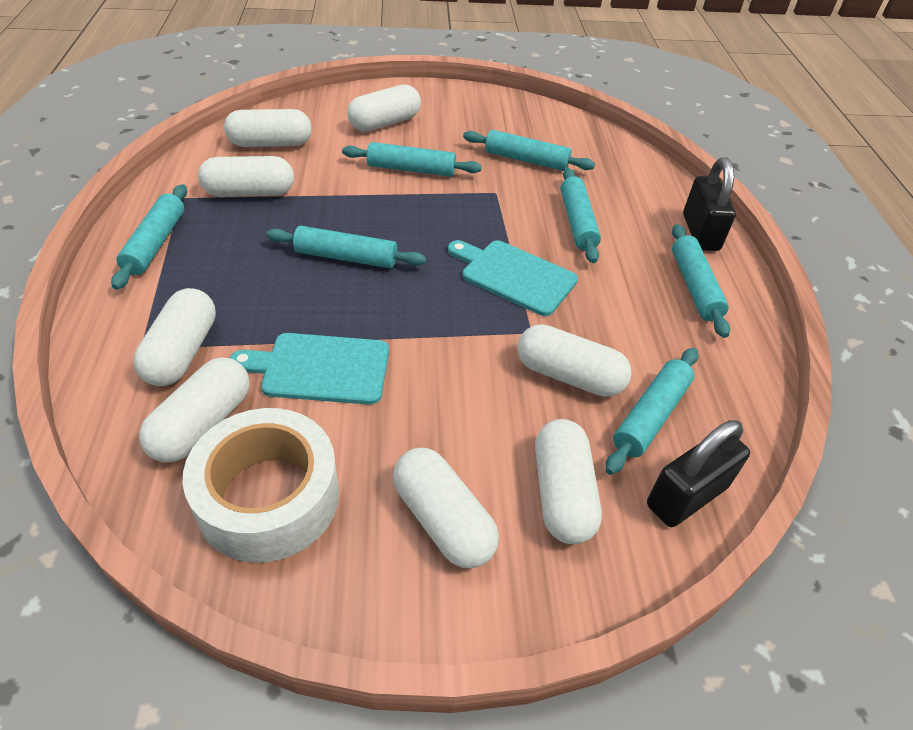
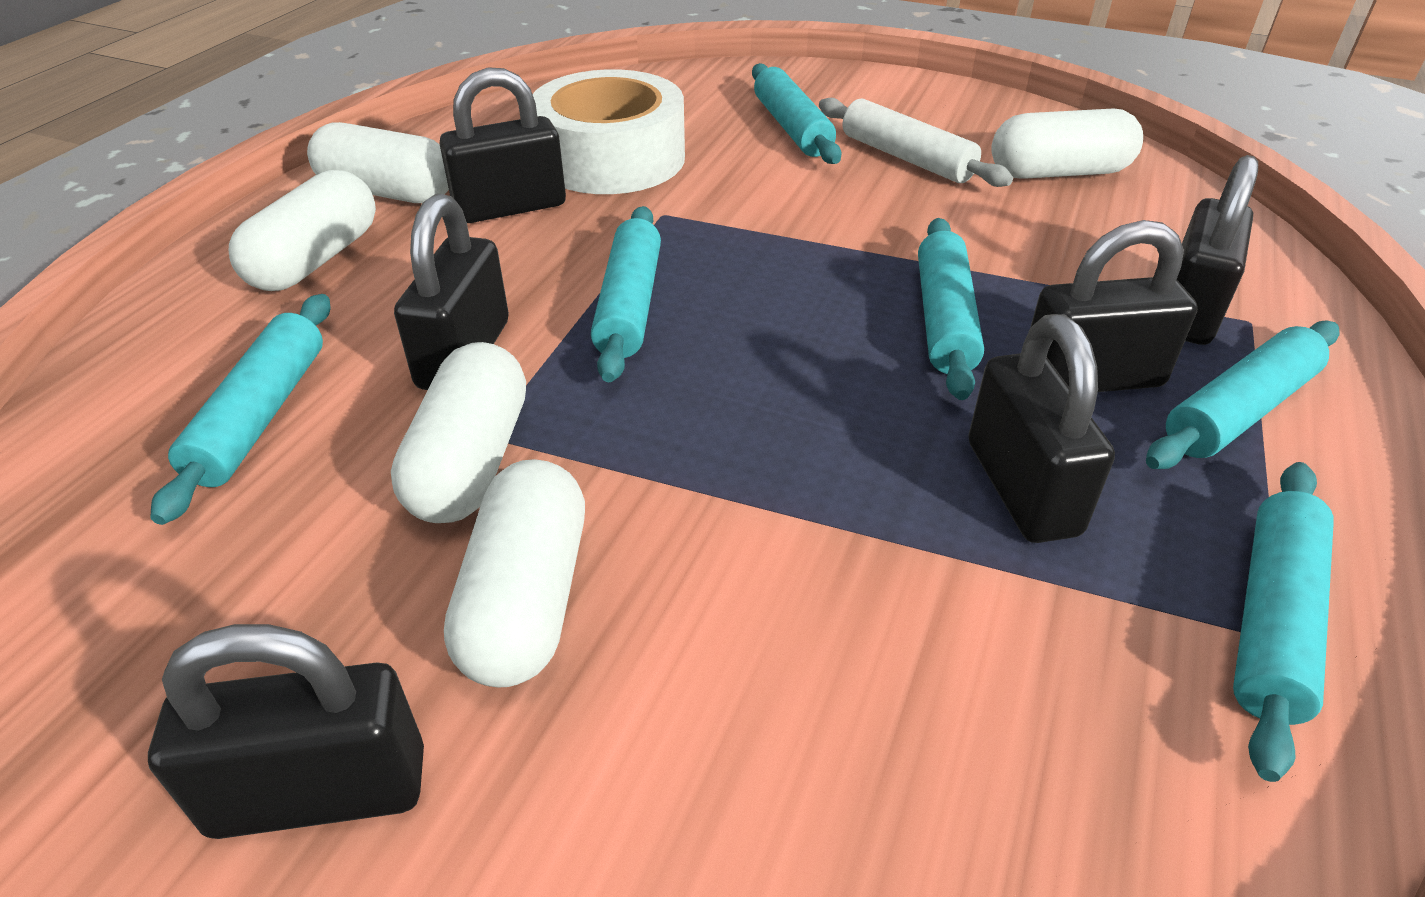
black padlock: [647,420,750,527] [683,157,736,251] = 2 -> [148,624,424,839] [394,193,509,390] [439,67,566,223] [969,314,1115,543] [1030,220,1198,392] [1177,155,1258,345] = 6
turquoise cutting board: [230,333,389,405] [448,240,578,316] = 2 -> none = 0
turquoise rolling pin: [111,184,187,290] [266,226,426,268] [342,142,482,177] [463,130,595,171] [561,168,601,263] [605,348,698,475] [672,224,730,338] = 7 -> [150,294,331,525] [591,206,661,382] [752,63,841,164] [918,218,984,400] [1146,320,1339,469] [1233,462,1334,782] = 6
white capsule: [133,288,216,386] [139,357,250,462] [198,156,294,197] [224,109,312,147] [347,84,421,132] [393,448,499,568] [517,324,632,397] [535,419,602,544] = 8 -> [229,170,376,291] [307,122,449,203] [391,342,526,523] [444,459,585,688] [991,108,1143,179] = 5
white rolling pin: none = 0 -> [819,98,1013,187] = 1

